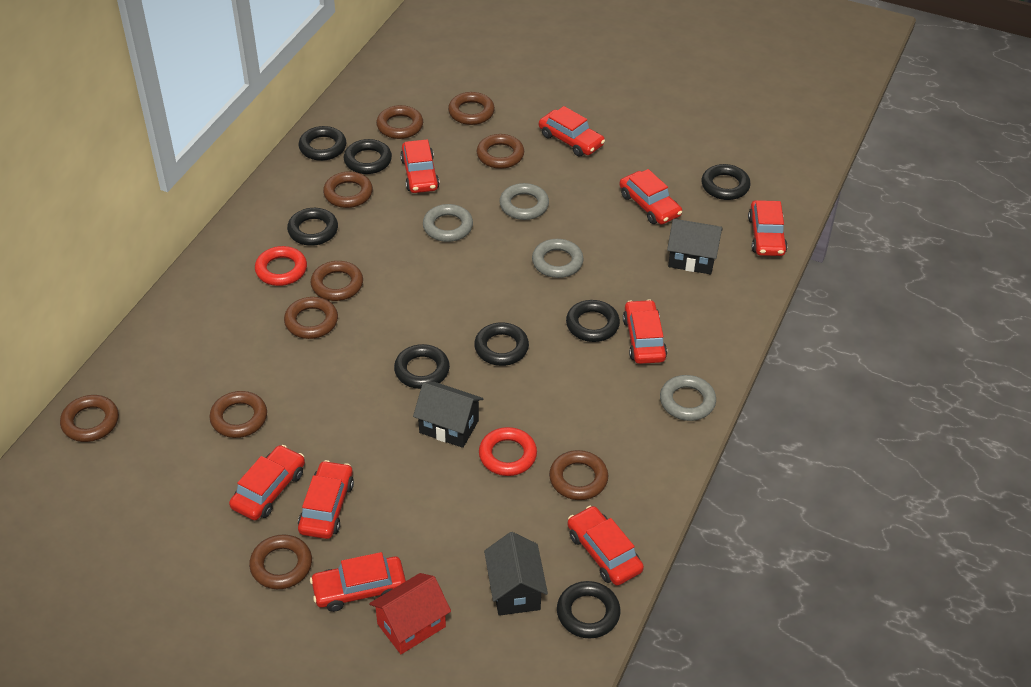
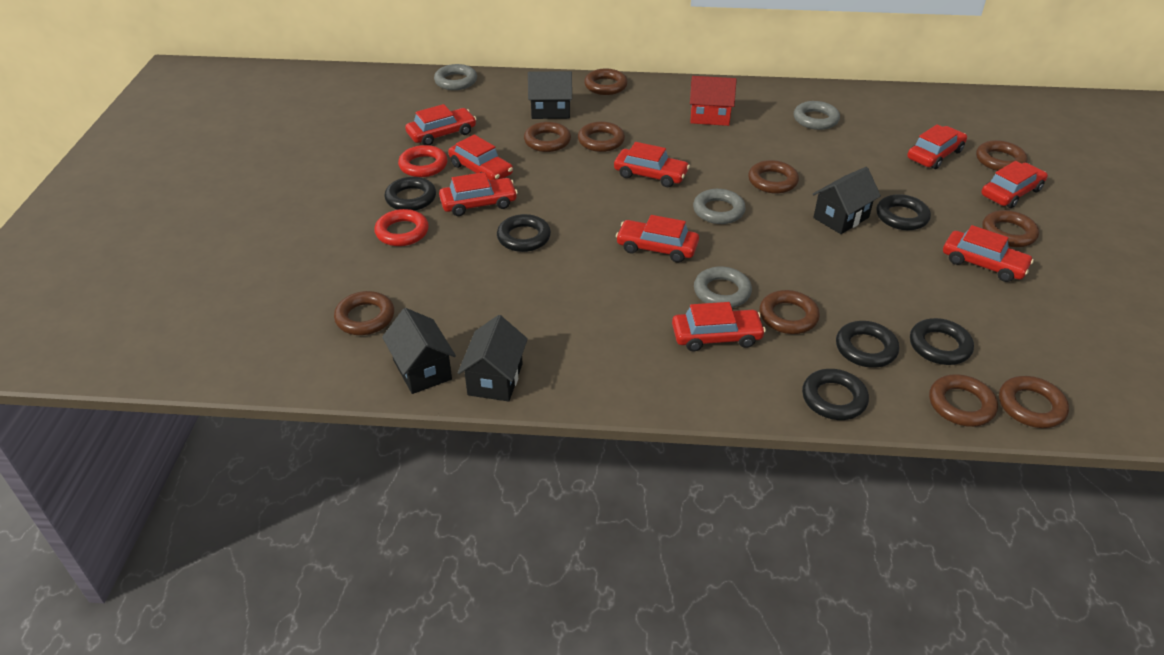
black house: [413,382,483,448] [484,532,548,616] [667,219,723,274] = 3 -> [382,308,456,394] [458,315,528,402] [528,71,572,119] [812,167,881,234] = 4
black ring: [287,208,338,246] [299,126,346,161] [344,139,392,174] [394,344,450,389] [474,322,529,366] [557,581,621,639] [566,300,620,342] [702,164,751,200] = 8 -> [384,177,436,211] [497,214,551,252] [802,369,869,420] [836,321,899,368] [876,194,931,230] [910,318,974,365] = 6

